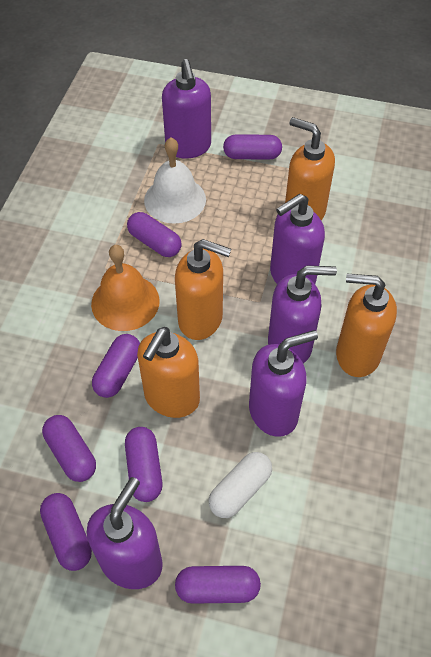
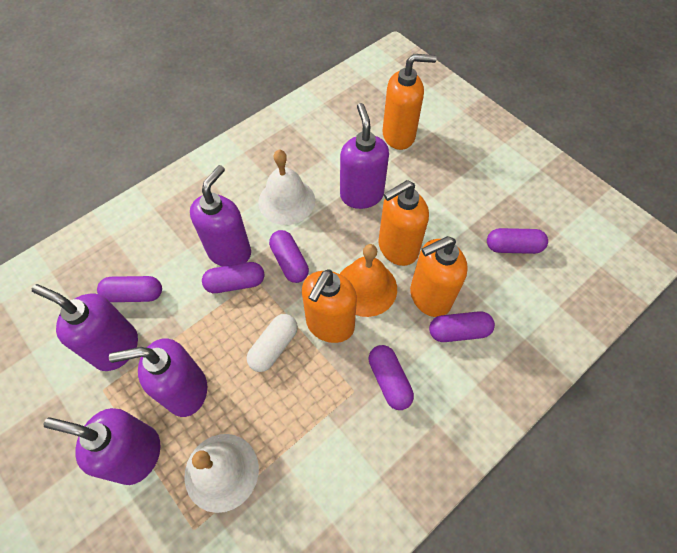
purple capsule: [40,493,92,571] [42,415,96,482] [92,334,140,398] [125,427,162,502] [127,212,182,257] [175,566,261,604] [223,134,282,160] = 7 -> [97,276,162,302] [202,262,264,293] [269,230,309,283] [368,345,414,410] [429,311,495,342] [487,228,548,254] = 6
white bell: [144,138,206,224] = 1 -> [184,434,259,513] [258,150,315,225] = 2

